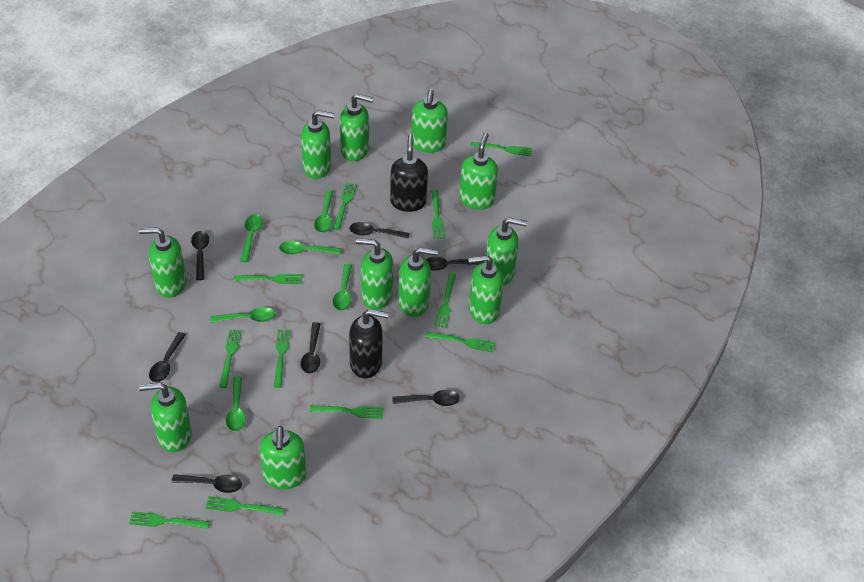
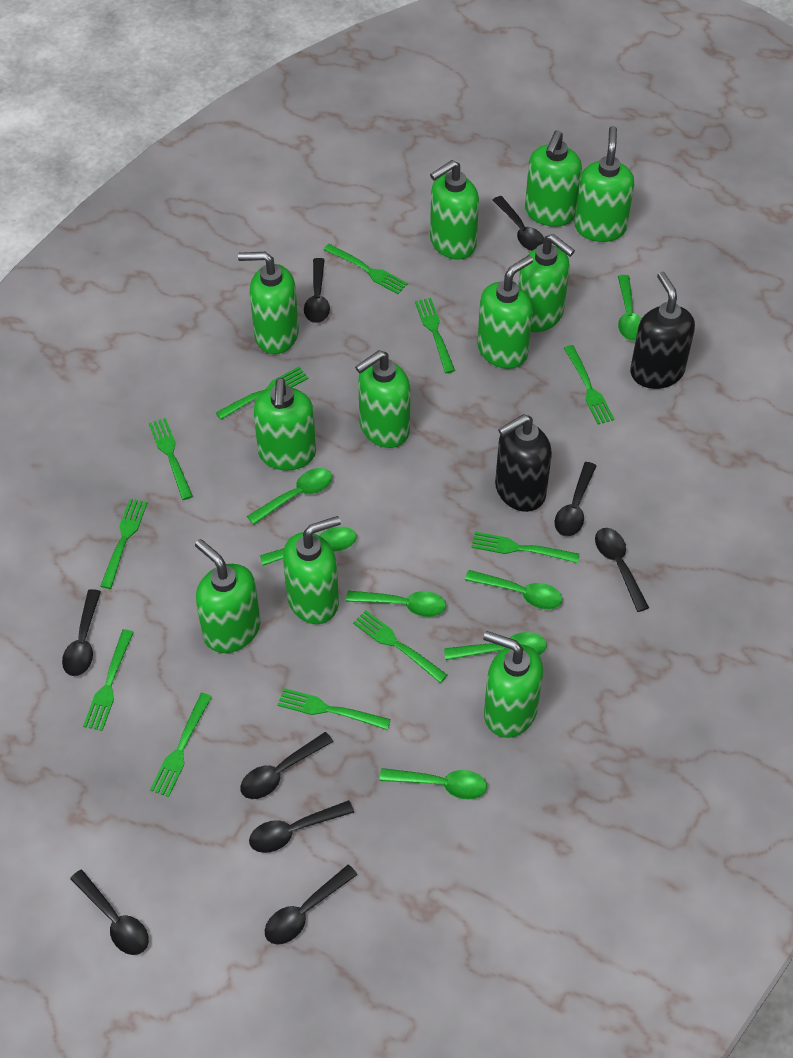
black spoon: [149,332,186,382] [171,474,242,493] [191,231,209,280] [301,322,320,373] [349,222,410,239] [393,390,460,406] [426,257,484,271] = 7 -> [62,589,101,676] [70,869,149,955] [240,732,333,799] [249,800,354,853] [265,865,358,945] [304,258,330,323] [493,196,544,251] [555,462,596,536] [595,528,649,612] = 9
green spoon: [211,307,275,323] [226,376,246,431] [240,214,263,262] [279,241,341,255] [314,190,333,233] [333,264,352,311] = 6 -> [247,468,332,525] [260,527,357,566] [346,591,446,617] [380,768,487,799] [444,632,547,660] [465,570,563,609] [618,275,641,341] = 7

